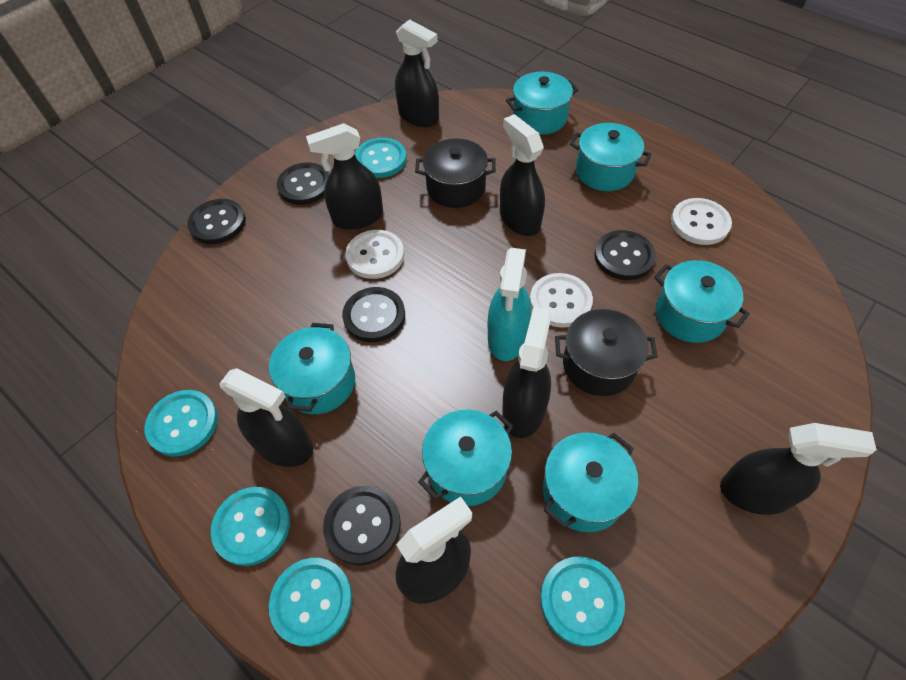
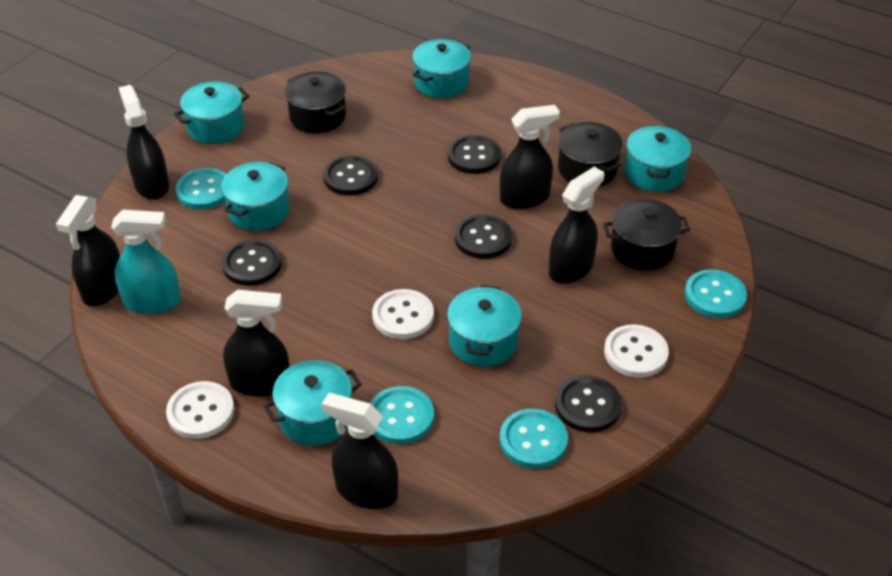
black pot: [415,138,496,208] [555,309,658,396] = 2 -> [285,71,346,133] [558,122,623,187] [603,199,690,271] = 3
black spray bottle: [219,368,313,467] [306,123,383,230] [395,19,439,127] [396,496,472,604] [500,114,545,236] [502,307,552,438] [720,423,877,515] = 7 -> [56,195,120,306] [118,85,169,200] [223,290,289,397] [321,393,398,509] [500,105,560,209] [549,167,604,284] = 6
turquoise button: [145,390,218,456] [211,487,290,566] [269,558,353,647] [355,138,407,178] [540,557,625,647] = 5 -> [175,168,226,209] [370,386,434,444] [500,409,568,469] [685,269,747,318] = 4

